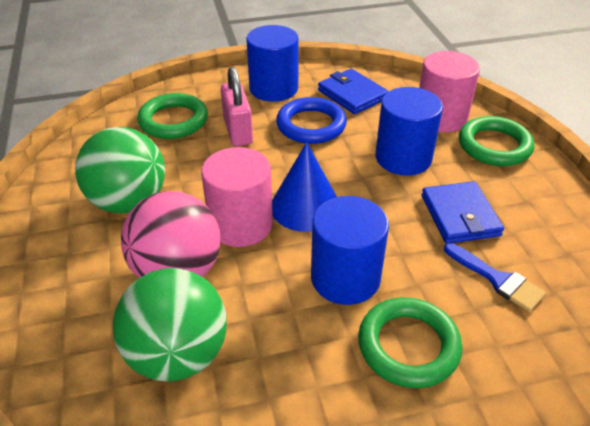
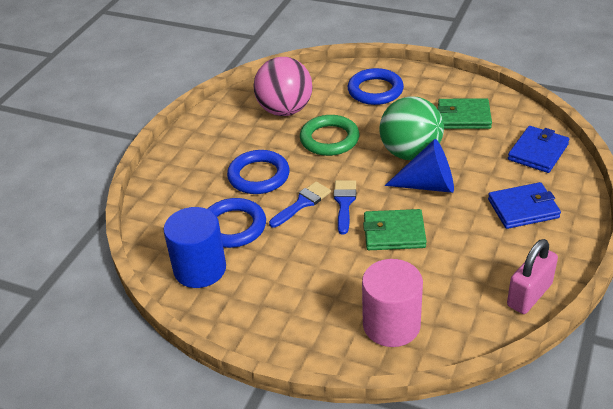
blue brush: [444,243,546,312] = 1 -> [269,182,331,228] [334,180,356,234] = 2
blue cylinder: [246,25,299,102] [311,196,389,305] [375,87,443,175] = 3 -> [163,207,226,288] = 1
blue ring: [276,97,347,144] = 1 -> [208,198,266,248] [227,150,290,194] [348,68,404,105] = 3
green ball: [75,127,165,213] [113,268,227,382] = 2 -> [379,96,444,160] = 1
green ring: [137,93,208,139] [358,297,462,388] [459,116,534,166] = 3 -> [300,115,359,156] = 1
green wallet: none = 0 -> [363,209,427,250] [438,98,492,129] = 2
pink cylinder: [201,147,273,247] [419,51,480,132] = 2 -> [362,259,423,347] = 1

